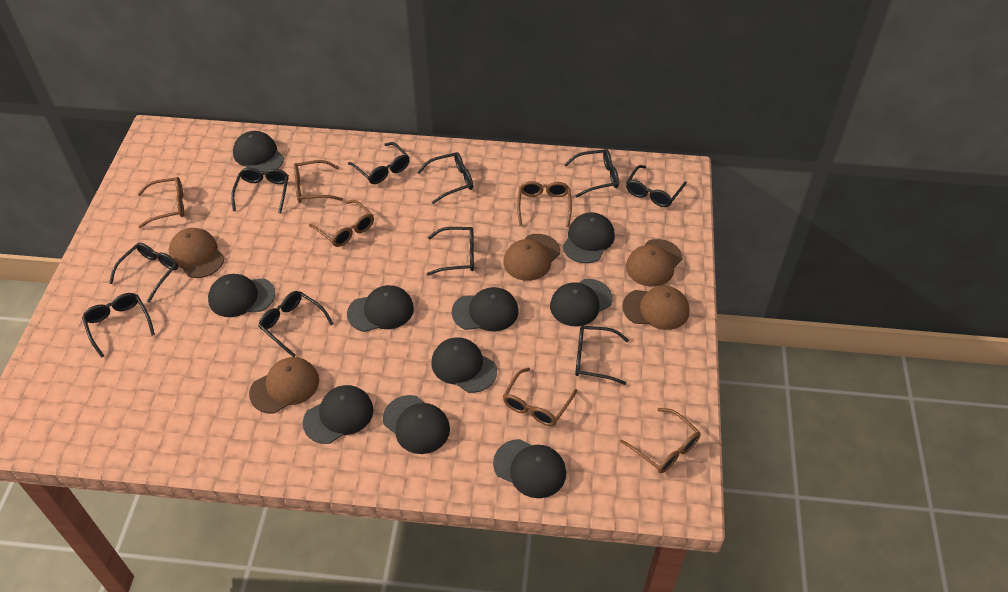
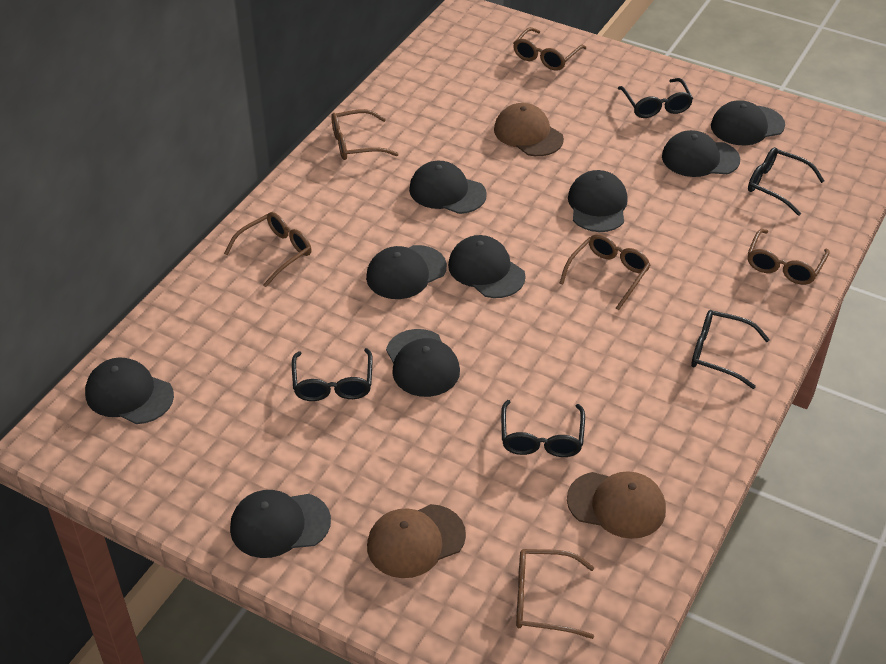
black cap: [208,274,275,317] [233,131,284,175] [303,385,374,444] [347,285,414,332] [383,395,450,454] [431,337,497,393] [452,287,519,331] [493,439,566,498] [550,279,613,326] [563,212,615,263] = 10 -> [85,358,174,424] [230,490,331,558] [366,245,447,299] [386,329,460,397] [409,161,487,214] [448,235,526,298] [568,170,628,232] [662,130,740,177] [711,100,785,145] = 9
black glasses: [82,293,155,358] [109,243,178,303] [231,168,289,213] [258,291,333,357] [348,142,410,184] [417,152,473,204] [427,227,474,276] [564,149,619,198] [575,326,629,385] [626,165,687,207] = 10 -> [292,348,372,401] [501,400,585,457] [618,78,693,118] [691,310,770,389] [748,147,825,216] = 5
brown cap: [169,228,224,278] [249,357,319,413] [504,234,560,281] [622,286,689,330] [626,239,682,287] = 5 -> [367,504,466,578] [494,103,564,156] [567,471,666,539] = 3

